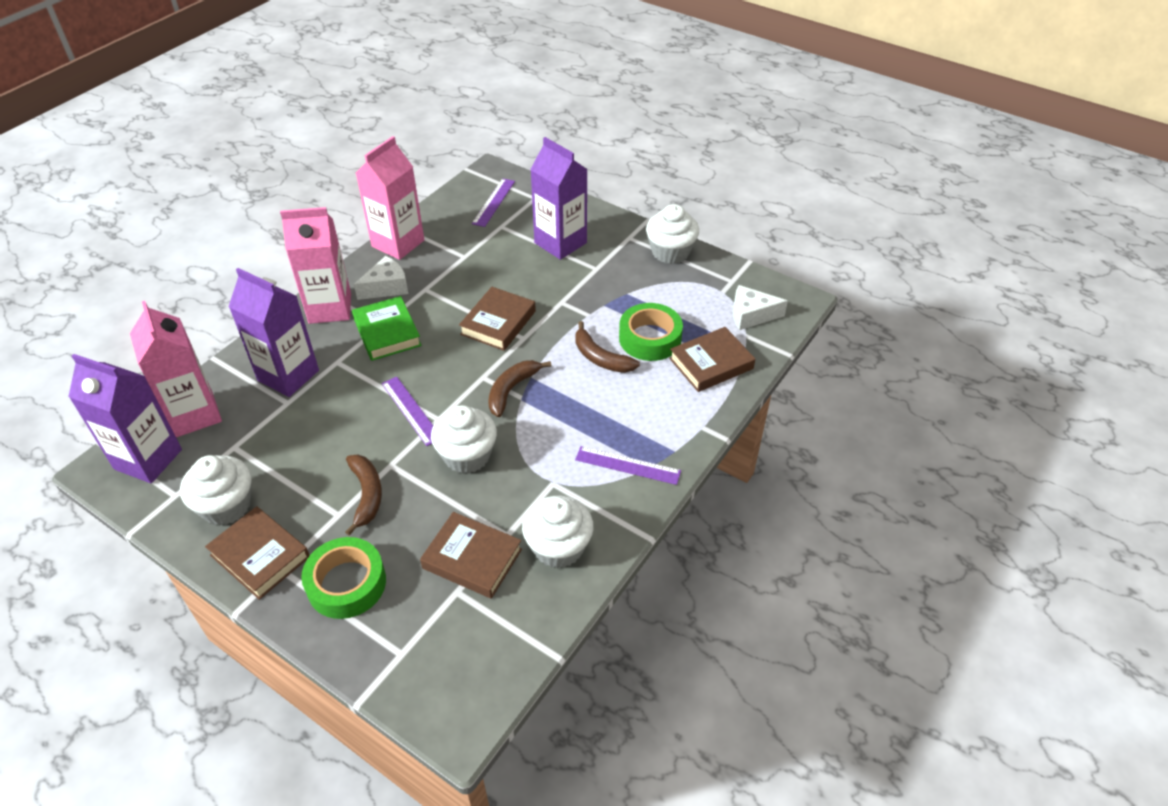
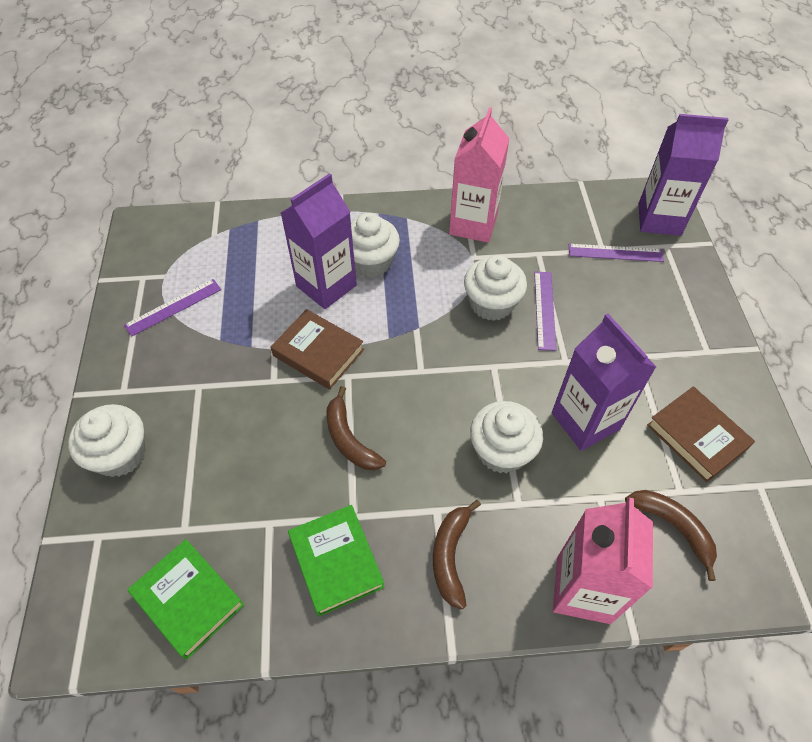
brown book: [205,506,310,600] [420,512,522,599] [459,287,536,351] [669,327,755,392] = 4 -> [271,309,364,390] [647,386,755,482] = 2
green book: [352,296,422,361] = 1 -> [127,539,244,660] [288,505,385,617] = 2
green tape: [301,537,386,619] [619,303,683,361] = 2 -> none = 0
pink carton: [130,301,222,437] [280,207,351,324] [356,136,424,260] = 3 -> [449,107,510,243] [553,498,653,624] = 2
white cheese: [354,256,408,300] [733,285,788,330] = 2 -> none = 0

